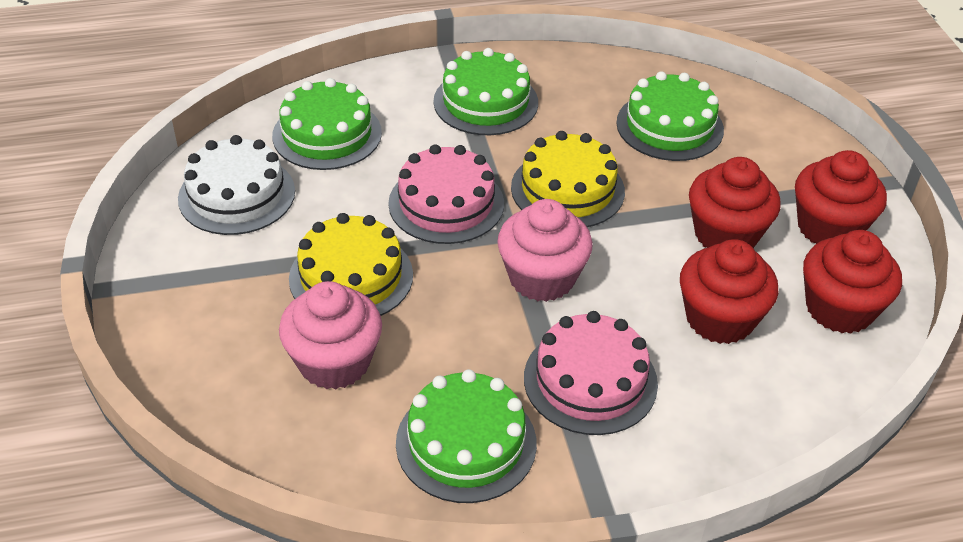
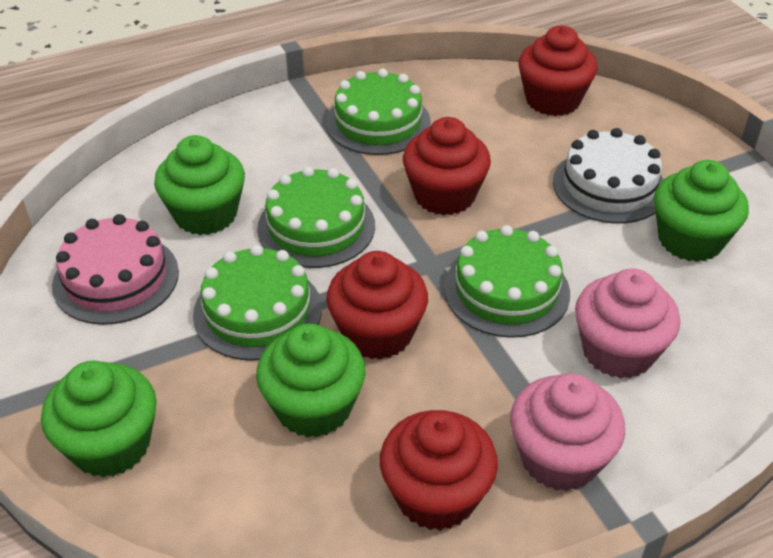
green cupcake: none = 0 -> [41,361,157,477] [154,135,245,235] [256,324,365,438] [654,160,749,262] = 4
pink cake: [388,144,504,244] [524,311,658,435] = 2 -> [52,214,179,325] = 1
yellow cake: [289,213,413,316] [511,131,625,227] = 2 -> none = 0

